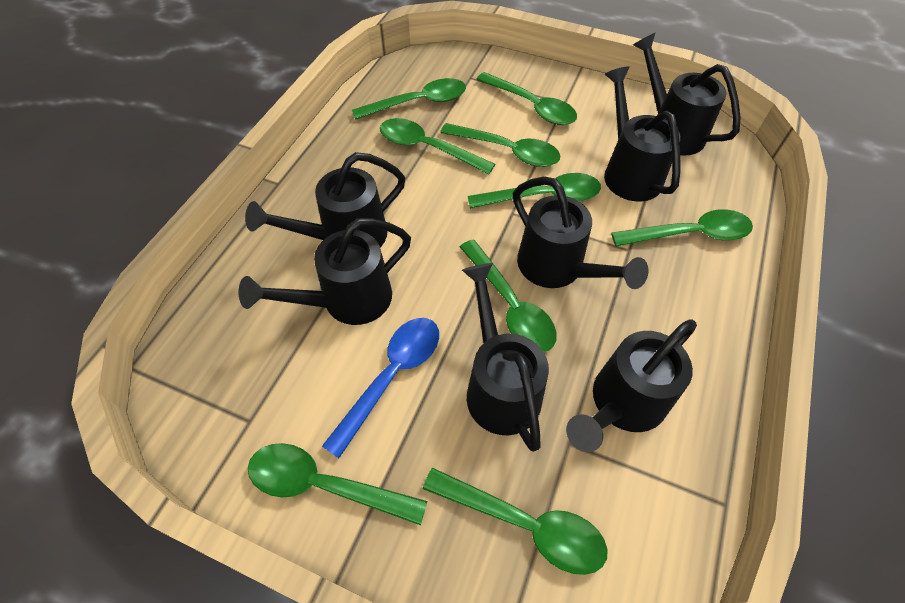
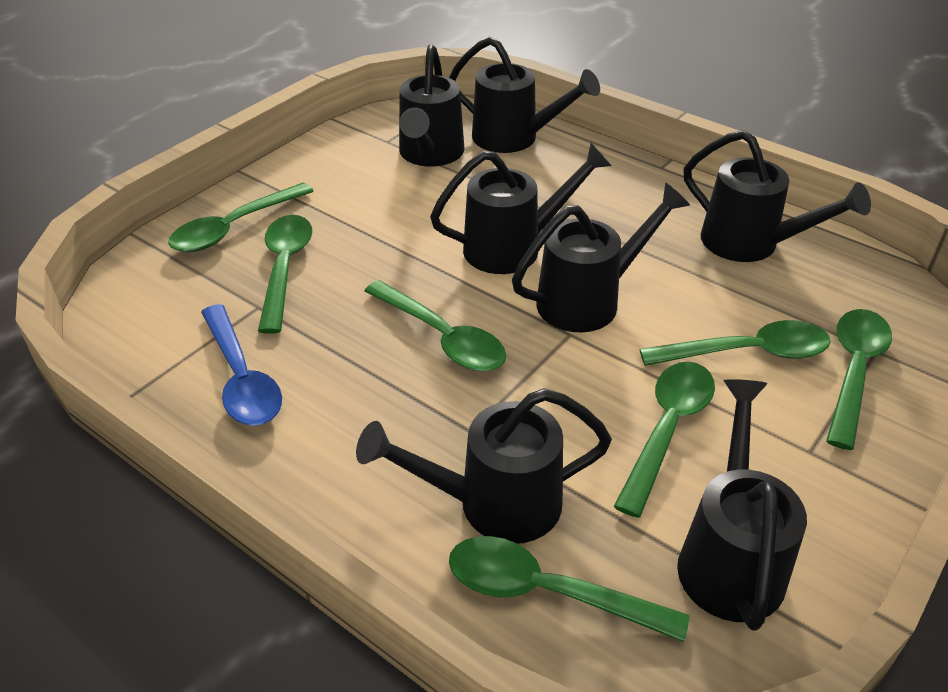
green spoon: [248,443,428,525] [352,78,466,120] [380,118,495,174] [423,468,608,575] [440,123,560,167] [460,239,557,352] [468,173,601,209] [476,72,577,125] [611,209,753,246] = 9 -> [168,183,313,252] [258,215,312,334] [365,280,506,372] [449,536,690,642] [613,362,715,518] [639,320,831,366] [826,309,892,450] = 7

